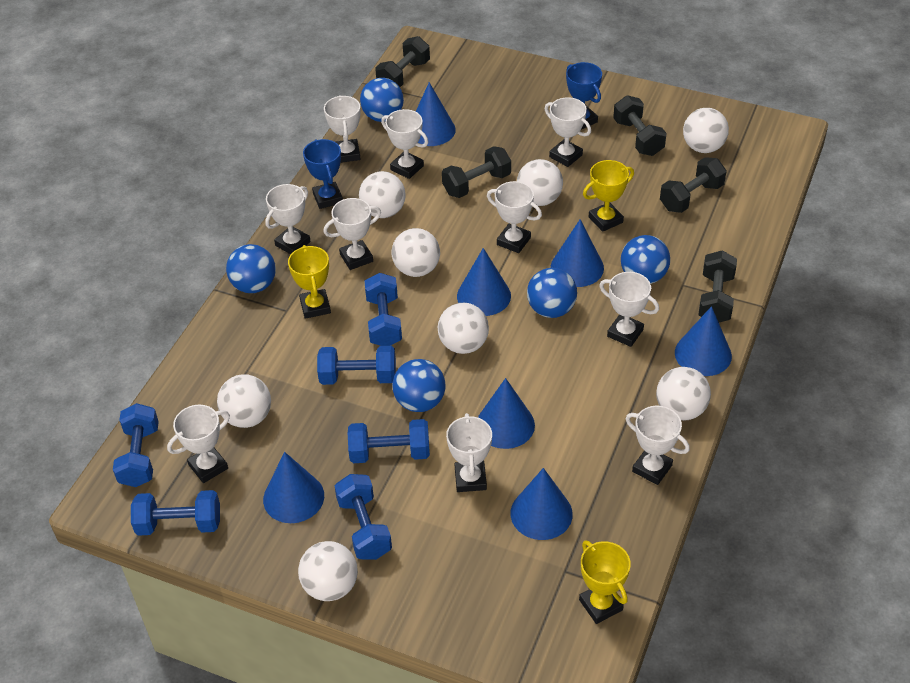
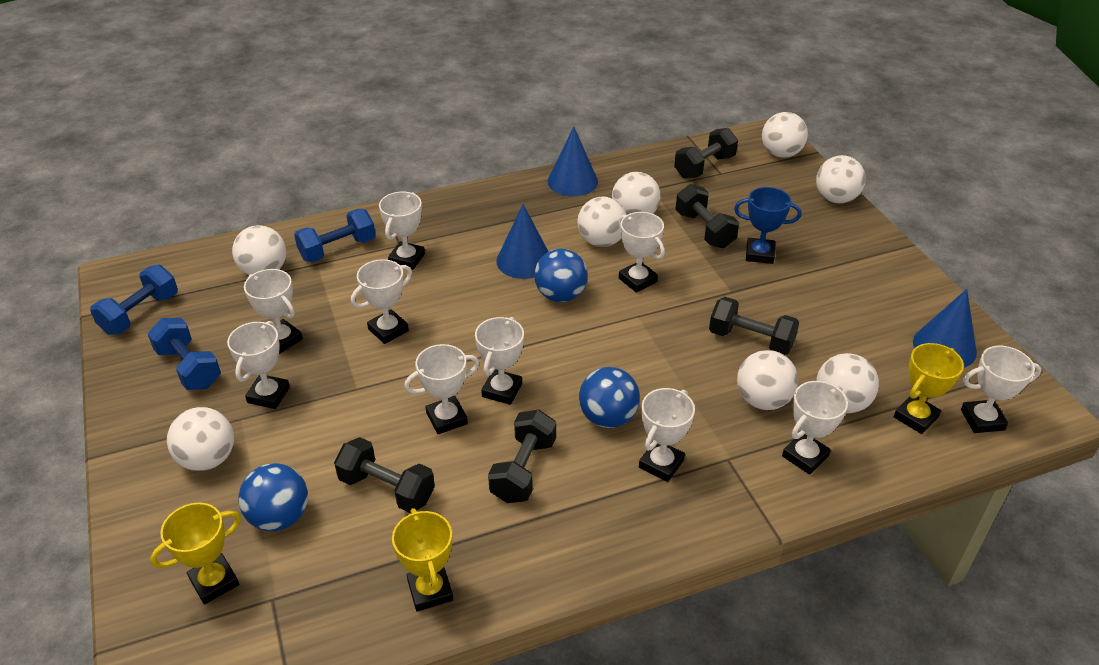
blue ball: [226,244,276,293] [360,78,404,122] [392,359,446,412] [527,268,577,318] [621,235,670,284] = 5 -> [238,463,308,531] [534,249,588,302] [579,367,640,428] = 3
blue cone: [263,452,324,523] [416,82,456,146] [457,248,511,316] [478,378,535,449] [510,468,573,540] [551,219,604,287] [675,306,732,376] = 7 -> [496,204,549,279] [547,127,598,196] [913,289,977,368] = 3
blue dumbbell: [113,403,159,487] [131,490,220,536] [317,346,396,385] [335,474,392,560] [348,419,430,463] [365,273,402,346] = 6 -> [90,265,178,335] [148,318,221,390] [294,209,376,263] = 3
blue trophy: [303,139,343,209] [566,62,602,129] = 2 -> [734,187,801,264] = 1

